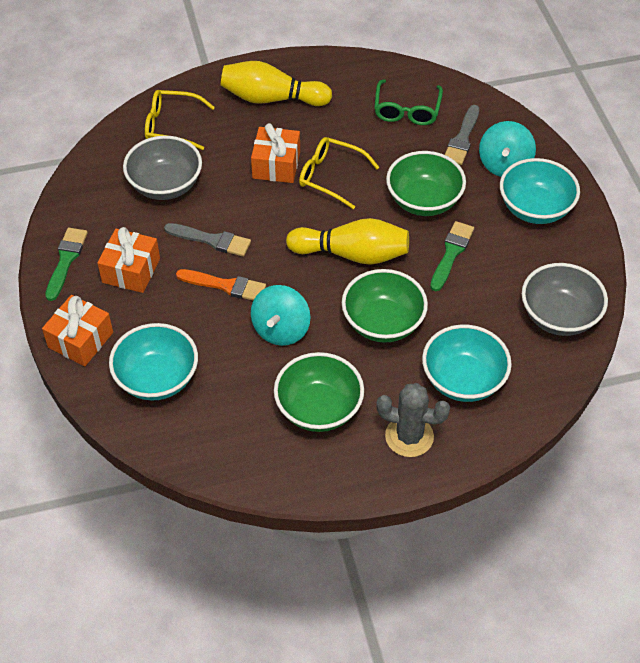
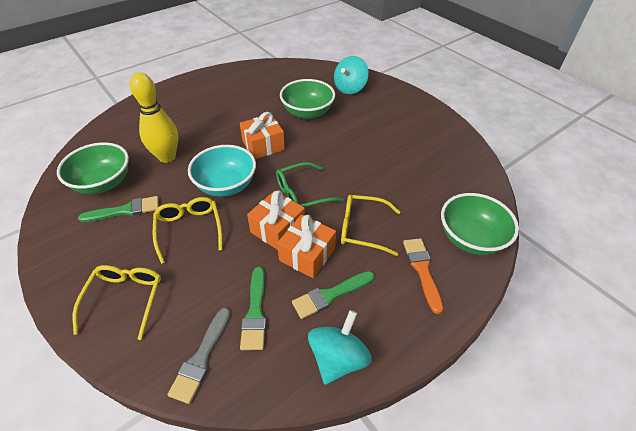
green brush: [45,228,88,301] [430,221,474,291] = 2 -> [78,196,159,222] [240,267,266,350] [292,271,375,319] = 3
grey bowl: [123,136,202,200] [522,263,608,336] = 2 -> none = 0
grey brush: [164,223,251,257] [445,105,479,165] = 2 -> [167,308,230,404] = 1
grey cactus: [376,383,450,457] = 1 -> none = 0
turquoise bowl: [109,323,198,401] [422,325,512,402] [500,158,580,224] = 3 -> [188,145,256,197] = 1
yellow bowling pin: [221,61,332,106] [286,218,409,265] = 2 -> [130,72,178,163] = 1
yellow glasses: [145,90,215,150] [299,137,379,209] = 2 -> [73,265,161,340] [153,197,223,264] [341,195,401,256] = 3

